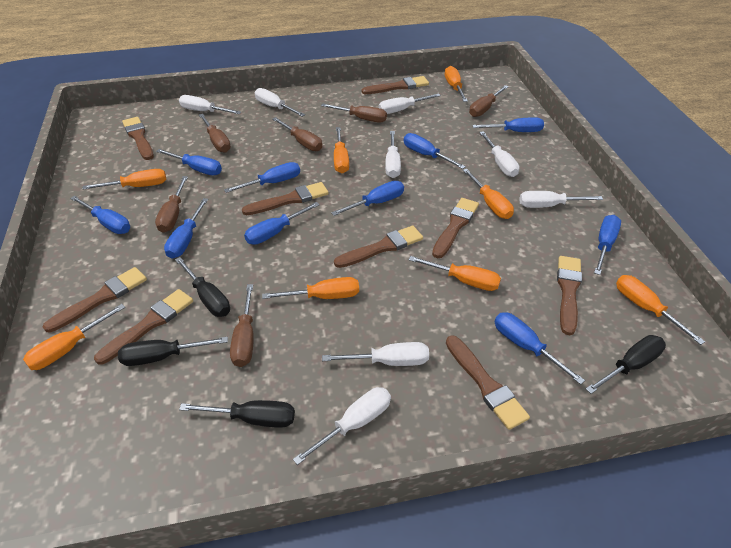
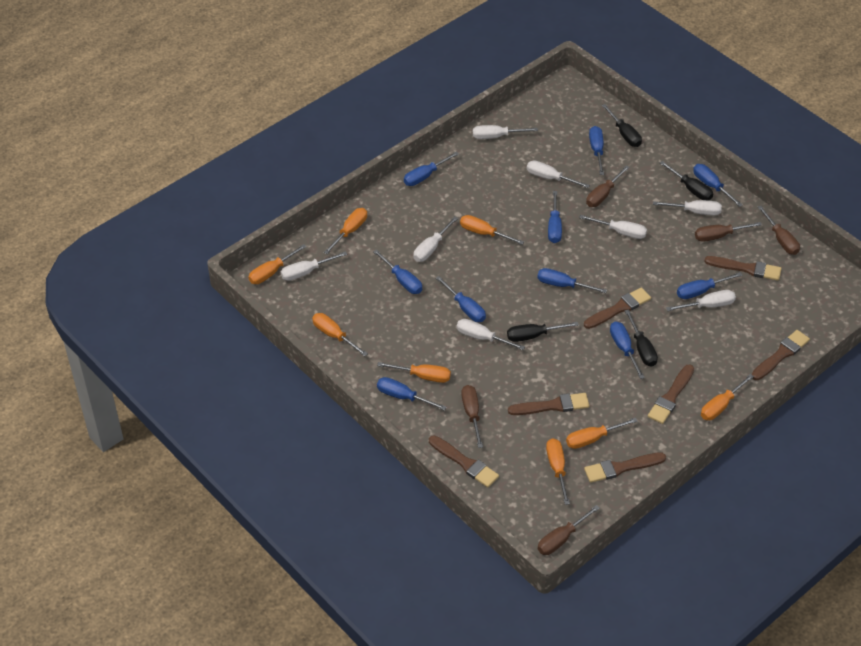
brown brush: [43,267,147,333] [94,289,193,364] [122,117,154,160] [242,182,329,215] [334,226,423,268] [362,76,429,94] [432,198,479,258] [446,335,530,430] [557,256,582,335] = 9 -> [429,435,499,487] [508,393,590,415] [584,288,651,329] [584,453,666,483] [648,365,694,424] [704,256,781,281] [752,330,810,380] = 7
brown screwdriver: [155,176,188,233] [199,114,231,153] [230,284,254,367] [272,117,322,151] [321,104,387,122] [469,85,509,117] = 6 -> [461,385,483,448] [538,505,600,555] [586,166,630,207] [695,222,762,242] [758,206,800,255] = 5

